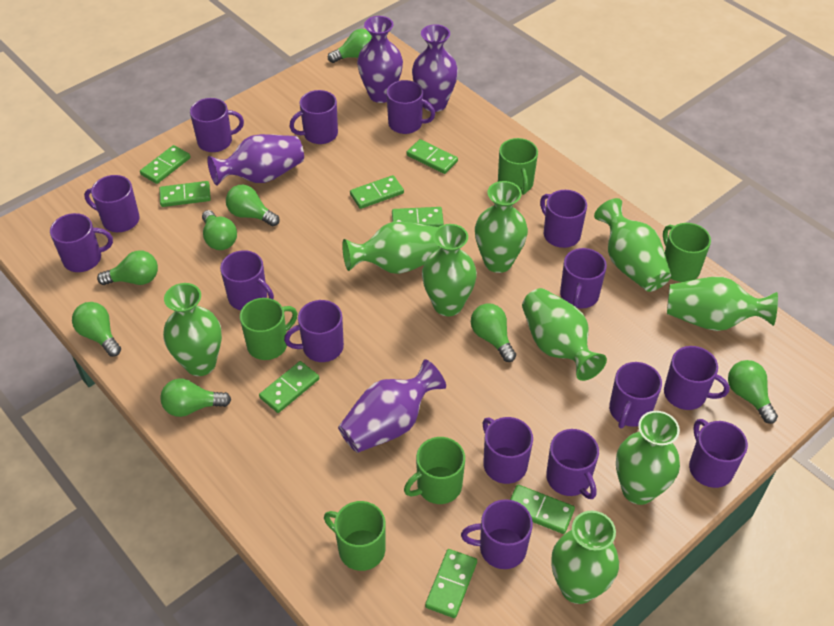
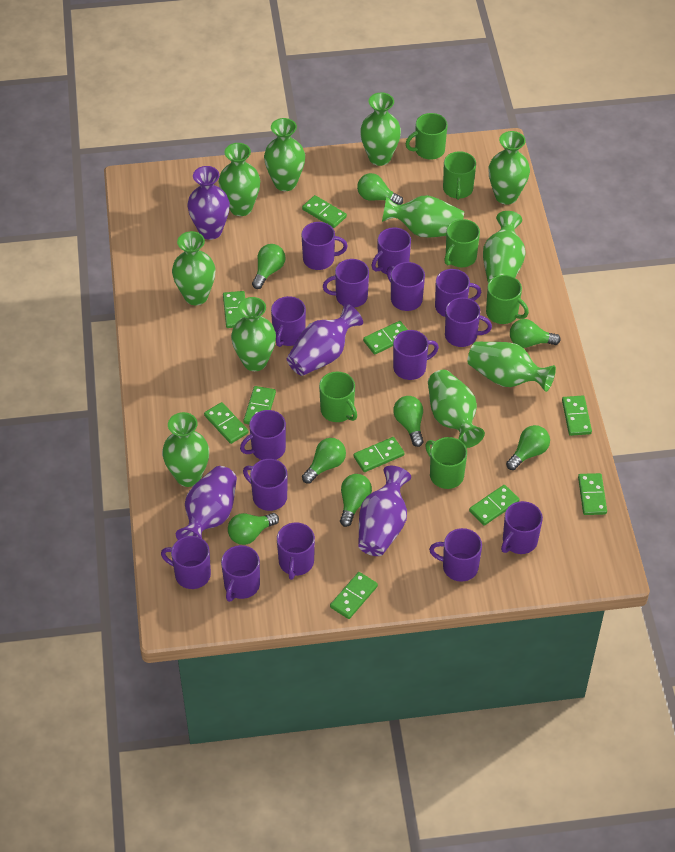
green domino: [140,145,191,184] [159,181,211,207] [259,361,319,413] [350,175,404,209] [392,207,444,227] [407,139,458,174] [425,549,477,618] [510,485,575,534] = 8 -> [204,402,249,444] [223,291,245,328] [244,386,276,424] [302,195,347,228] [330,572,378,619] [354,437,404,472] [363,321,408,355] [469,485,520,526] [562,396,592,436] [578,473,607,515] = 10
green mug: [240,298,297,360] [324,501,385,571] [404,437,465,504] [498,138,538,195] [663,223,711,282] = 5 -> [319,371,357,422] [406,113,448,160] [425,437,467,489] [443,151,476,200] [444,219,480,267] [486,275,529,324] = 6
green vase: [163,283,222,376] [342,222,440,274] [422,224,477,316] [475,181,528,273] [522,288,607,381] [551,511,619,604] [594,198,671,292] [616,411,680,505] [667,277,778,331] = 9 -> [162,412,209,487] [172,231,216,305] [219,143,260,216] [231,297,276,371] [264,118,305,191] [360,93,401,166] [382,195,464,238] [428,370,485,448] [467,341,556,392] [483,211,526,283] [489,131,530,205] = 11

